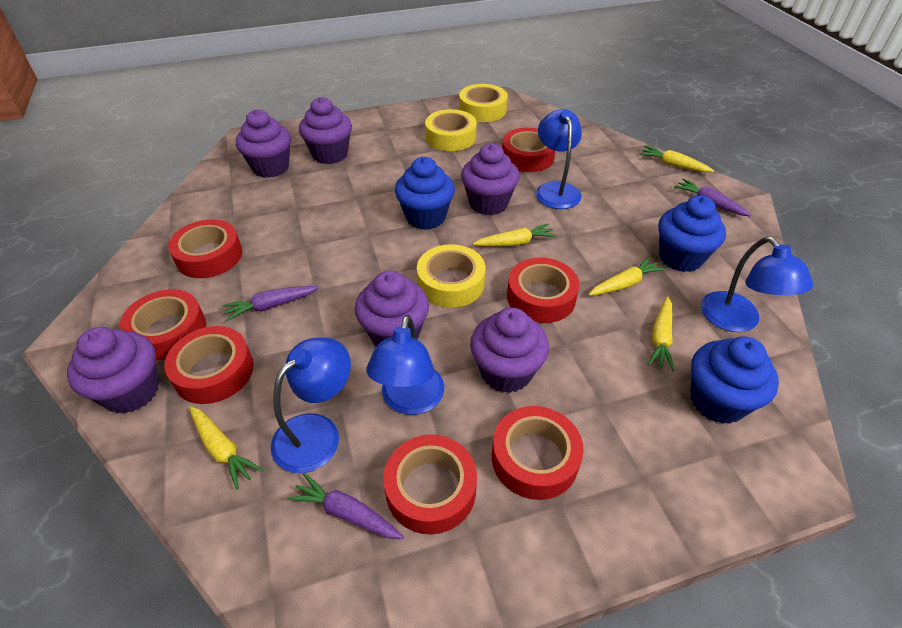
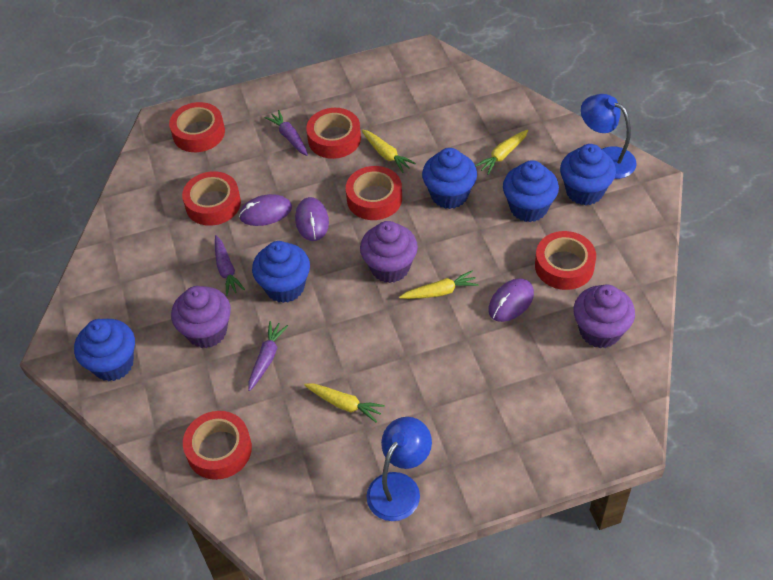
blue cupcake: [395,157,455,230] [658,195,726,272] [690,336,779,424] = 3 -> [74,319,135,381] [252,241,310,303] [422,148,477,209] [503,160,559,222] [560,144,616,205] = 5
blue lamp: [271,338,351,473] [366,315,444,415] [536,109,582,209] [701,237,813,332] = 4 -> [366,417,432,521] [581,94,637,179] = 2
purple cupcake: [67,327,159,414] [236,109,291,178] [299,97,352,164] [355,270,429,346] [461,144,520,215] [470,308,549,393] = 6 -> [171,286,231,348] [360,221,418,283] [573,284,635,348] = 3
purple mouse: none = 0 -> [239,194,292,226] [295,197,329,241] [488,278,534,322] = 3
red tape: [120,289,206,360] [164,326,254,404] [168,219,242,278] [383,435,477,534] [492,406,584,500] [502,128,556,172] [507,258,580,323] = 7 -> [169,102,225,152] [182,171,241,226] [183,411,252,480] [306,108,361,159] [346,166,402,220] [535,231,596,290] = 6
yellow carrot: [189,406,263,490] [473,223,556,246] [588,257,665,296] [640,146,714,172] [648,296,674,371] = 5 -> [304,384,385,422] [362,129,416,173] [399,271,479,299] [475,130,528,175] = 4
yellow tape: [417,244,486,308] [425,109,477,151] [459,84,508,122] = 3 -> none = 0

